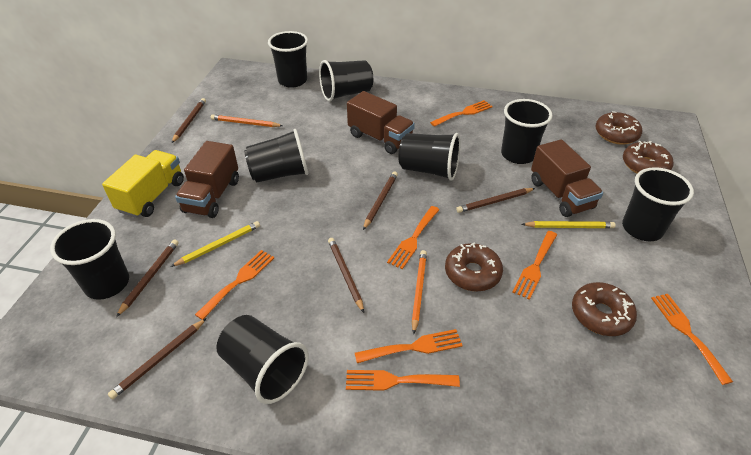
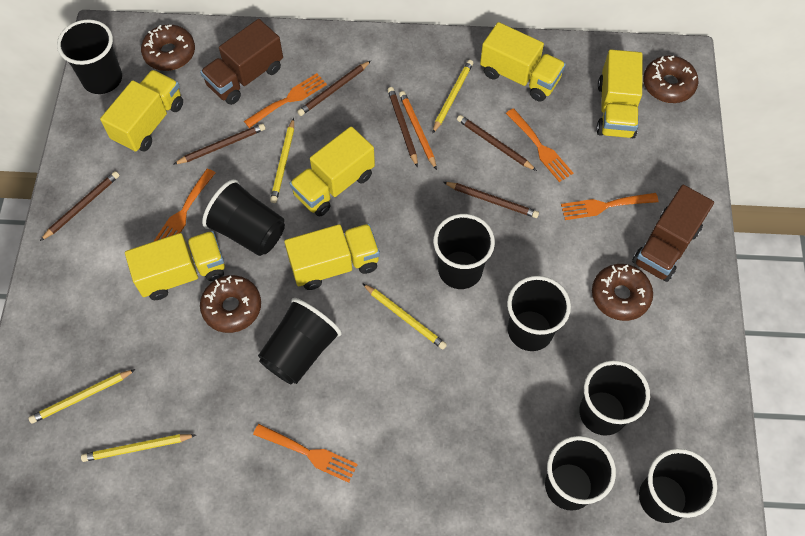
brown truck: [175,141,239,218] [347,91,415,154] [531,139,603,217] = 3 -> [200,19,283,105] [632,185,714,282] = 2
orange fork: [195,250,274,320] [346,370,460,391] [355,329,463,363] [387,206,440,269] [430,100,493,127] [512,231,557,300] [651,294,733,385] = 7 -> [153,169,215,242] [244,73,327,128] [253,424,358,483] [506,108,573,182] [561,193,659,220] = 5
orange pencil: [211,114,283,127] [411,250,427,334] = 2 -> [399,91,437,170] = 1
yellow pencil: [171,221,260,267] [521,221,615,228] = 2 -> [28,369,136,424] [81,434,196,462] [270,118,294,203] [362,283,447,350] [432,60,473,134] = 5
yellow truck: [102,150,184,218] = 1 -> [100,70,183,152] [125,231,225,300] [284,224,380,290] [289,126,375,216] [480,22,566,102] [596,50,642,138] = 6

